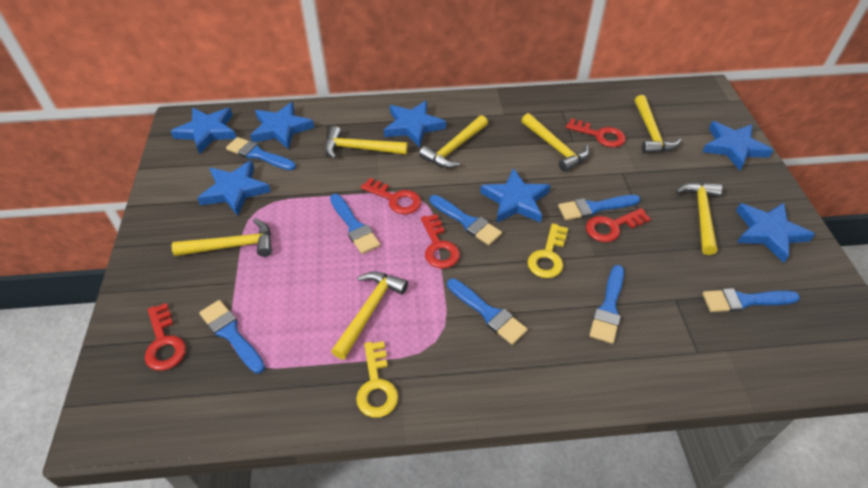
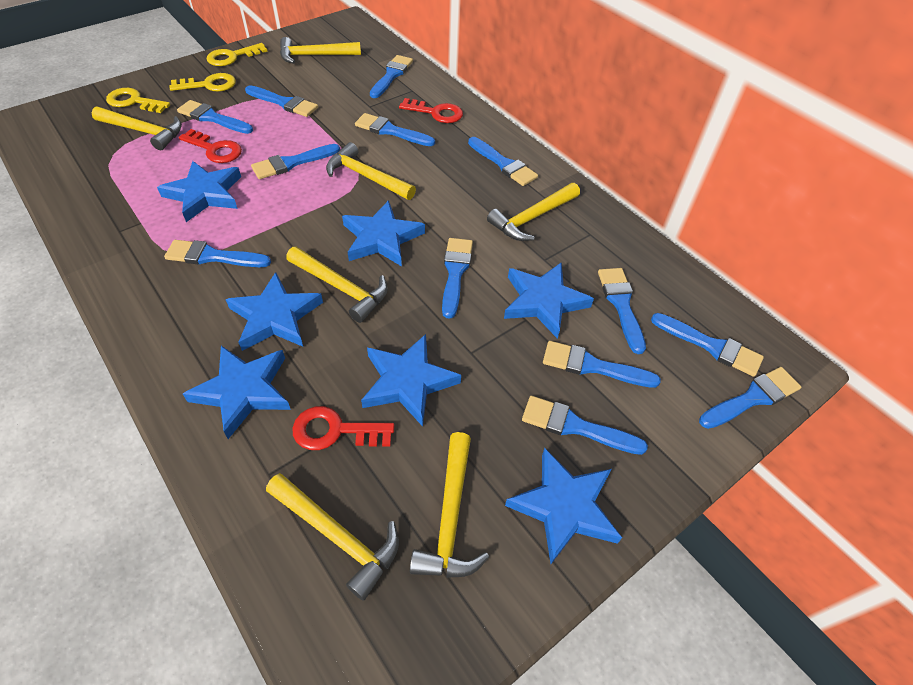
blue brush: [199,300,265,374] [226,137,296,170] [330,194,380,254] [430,195,502,245] [447,278,528,345] [558,195,640,220] [590,265,624,344] [702,288,800,312] = 8 -> [164,240,271,267] [177,100,253,134] [245,85,318,117] [251,144,340,179] [355,113,435,146] [370,55,413,98] [442,238,473,319] [468,137,538,186] [522,396,648,455] [543,341,661,388] [598,268,646,354] [651,313,764,377] [699,367,801,429] = 13
red key: [145,303,186,371] [361,178,421,214] [421,214,460,269] [566,118,626,147] [586,208,651,242] = 5 -> [179,129,242,163] [293,406,394,450] [399,98,463,123] = 3
yellow key: [356,341,398,418] [528,223,568,278] = 2 -> [106,88,170,113] [169,73,236,91] [207,43,268,66] = 3

